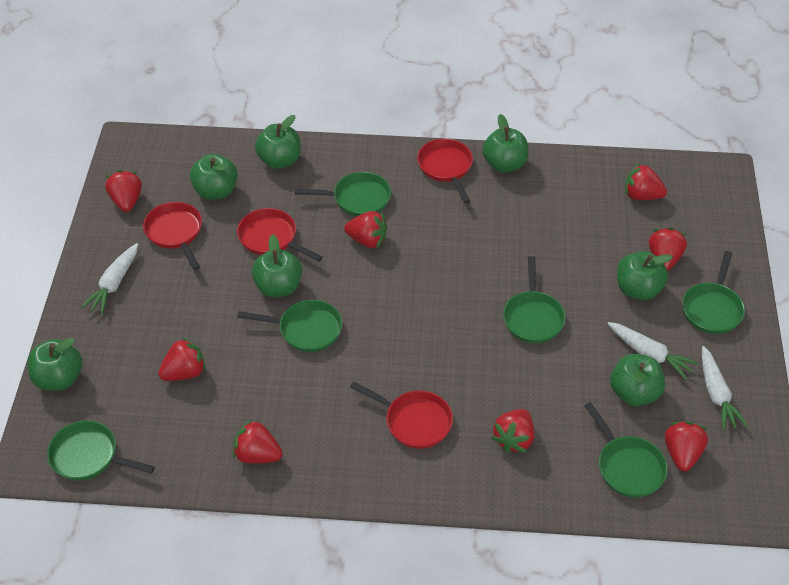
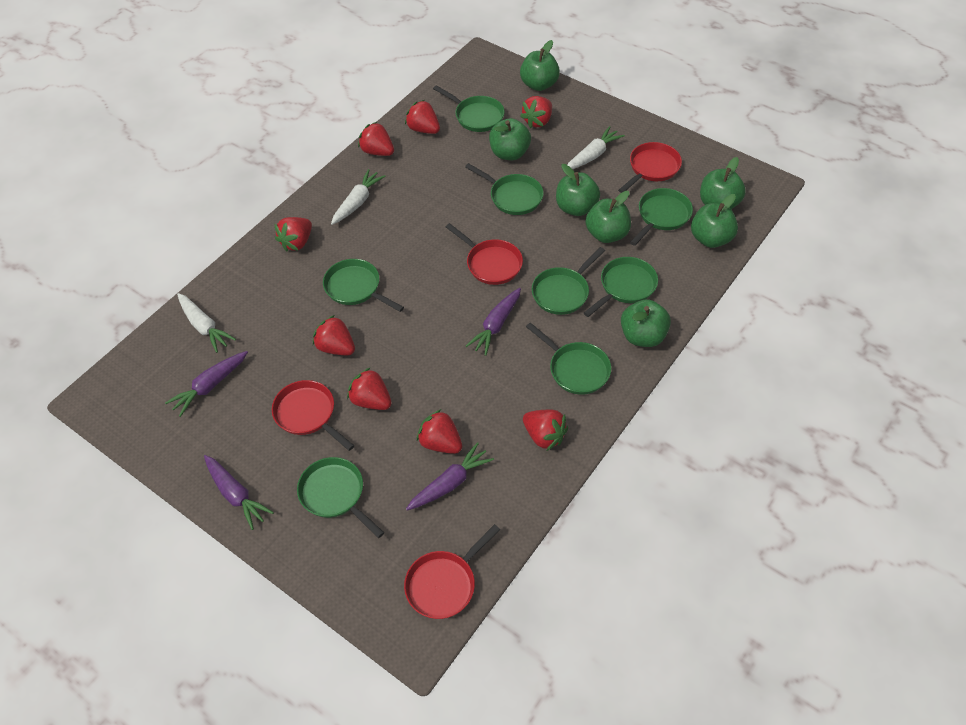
green pan: [47,420,155,481] [237,300,342,352] [295,172,391,216] [503,256,566,343] [585,402,668,498] [682,251,745,334] = 6 -> [297,457,384,538] [323,259,404,312] [433,85,505,132] [465,163,544,215] [526,323,611,395] [532,247,605,315] [584,257,658,317] [630,188,693,246] = 8
purple carrot: none = 0 -> [165,351,248,417] [204,455,274,530] [406,442,494,511] [466,288,521,356] = 4

